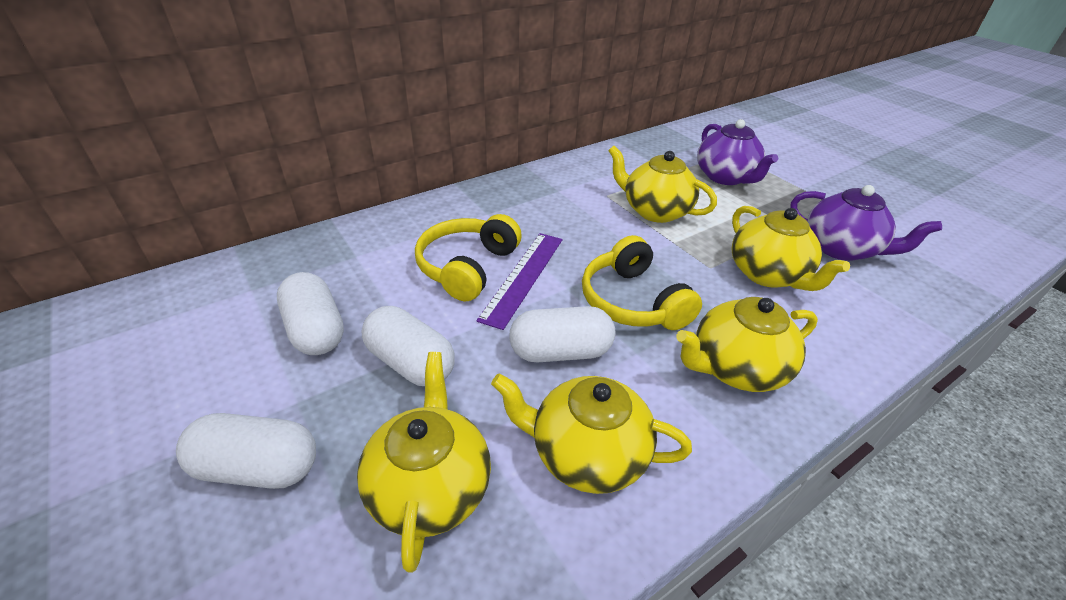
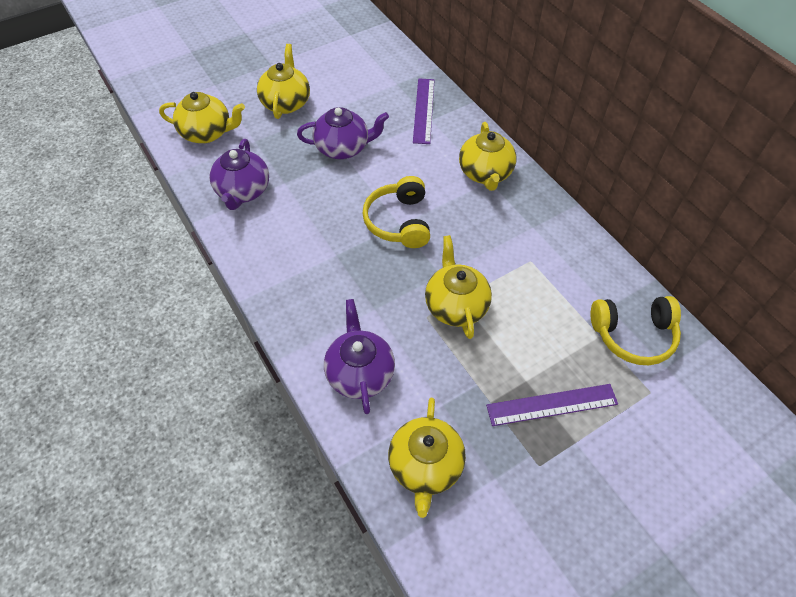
purple ruler: [476,233,562,330] = 1 -> [413,79,434,144] [486,384,618,426] = 2
purple teapot: [697,119,778,185] [790,185,942,261] = 2 -> [209,139,269,210] [297,107,389,159] [324,299,395,414] = 3
white capsule: [176,413,316,489] [277,272,344,355] [361,306,455,386] [509,306,615,362] = 4 -> none = 0

